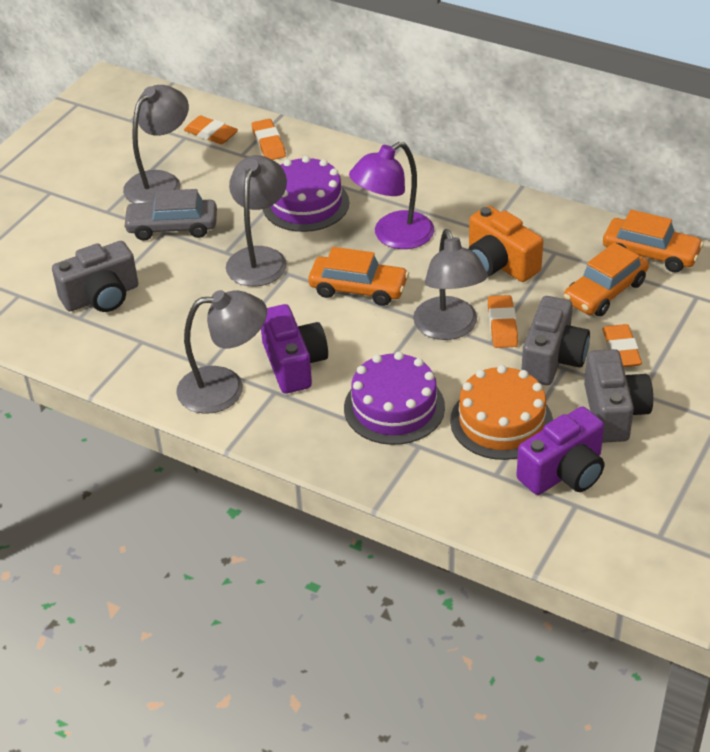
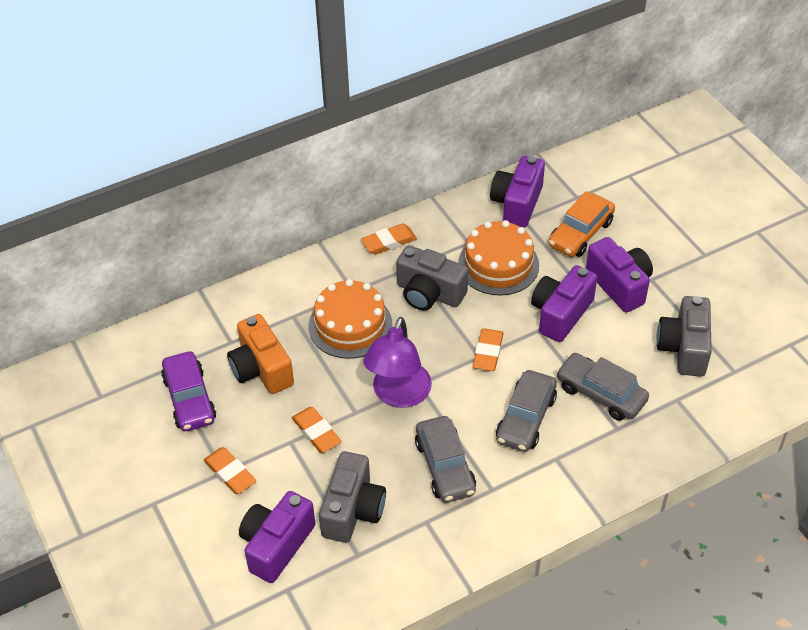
grey car: [123,189,217,241] = 1 -> [415,416,476,502] [496,370,557,452] [556,353,649,421] = 3
grey lamp: [123,85,189,203] [176,290,267,414] [226,155,287,286] [413,229,488,340] = 4 -> none = 0
orange cake: [450,365,553,460] = 1 -> [309,279,392,359] [458,220,539,295] = 2
orange car: [308,247,409,306] [564,242,649,316] [603,210,704,273] = 3 -> [548,191,615,257] = 1
purple cake: [263,156,349,232] [344,352,445,445] = 2 -> none = 0
purple camera: [261,304,328,394] [517,406,604,495] = 2 -> [239,491,316,583] [490,156,545,228] [531,265,597,342] [586,237,653,312] = 4
purple car: none = 0 -> [161,351,216,431] = 1

